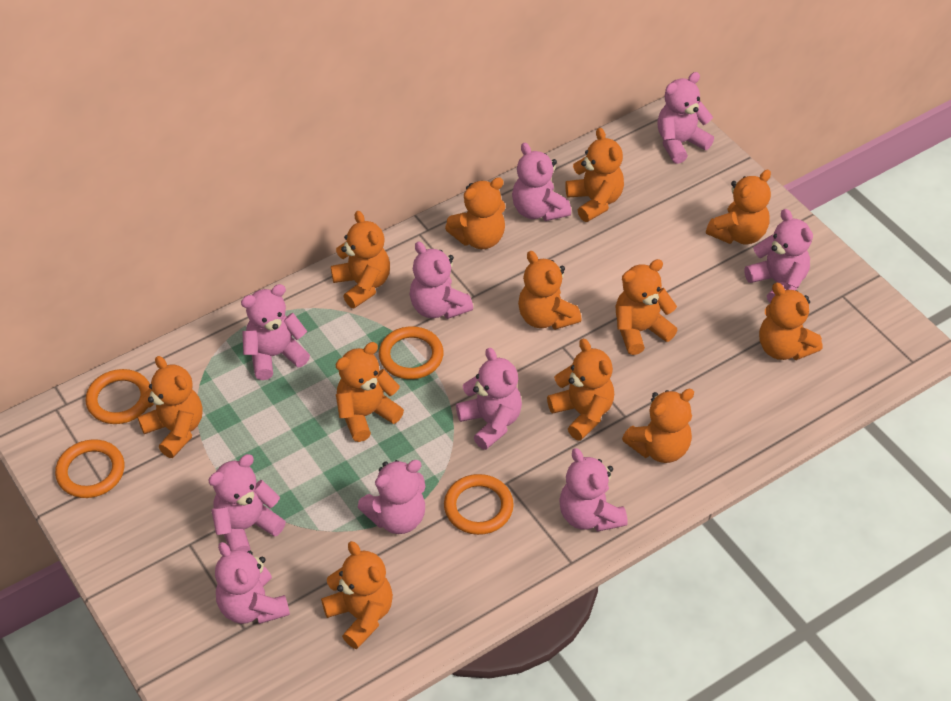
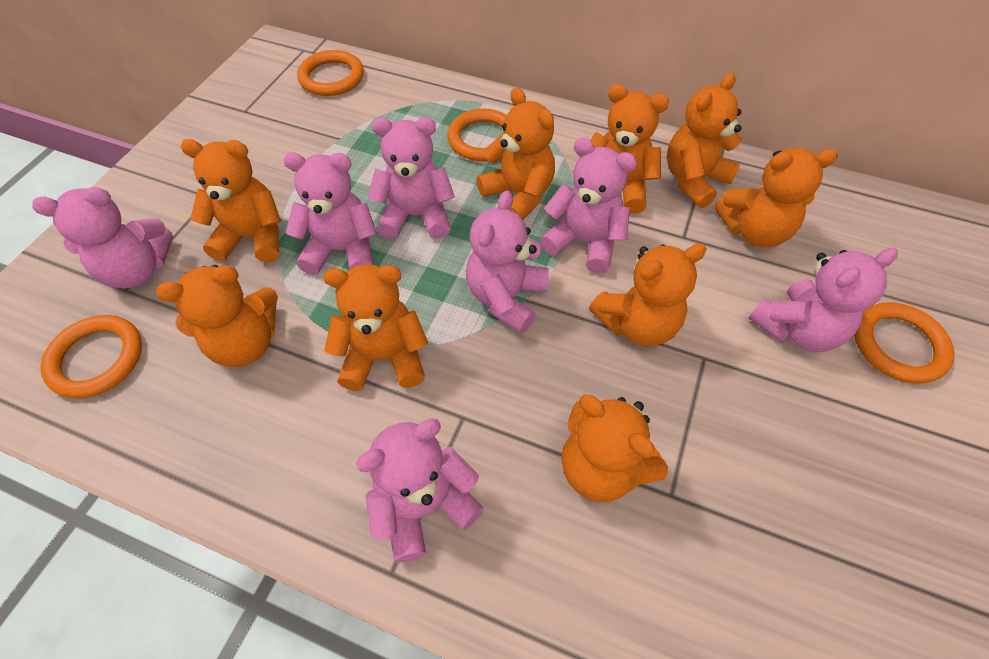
orange teddy bear: [138,356,203,458] [321,541,393,649] [331,211,390,308] [336,342,404,442] [445,177,506,249] [518,251,581,330] [547,338,614,441] [565,128,624,222] [616,259,677,355] [622,389,694,463] [706,170,771,244] [759,283,822,360] = 12 -> [156,265,278,367] [181,139,281,263] [323,264,428,391] [476,87,555,220] [561,395,668,502] [579,84,669,214] [589,243,707,347] [667,73,741,208] [714,148,838,247] = 9
pink teddy bear: [208,454,286,552] [215,542,290,624] [241,284,310,380] [357,460,425,534] [410,241,473,319] [456,348,522,450] [512,142,571,221] [559,448,628,532] [657,72,714,164] [744,209,813,303] = 10 -> [32,187,173,288] [283,152,377,275] [356,418,484,563] [368,117,455,239] [466,190,549,334] [540,138,637,274] [748,248,898,352] = 7

